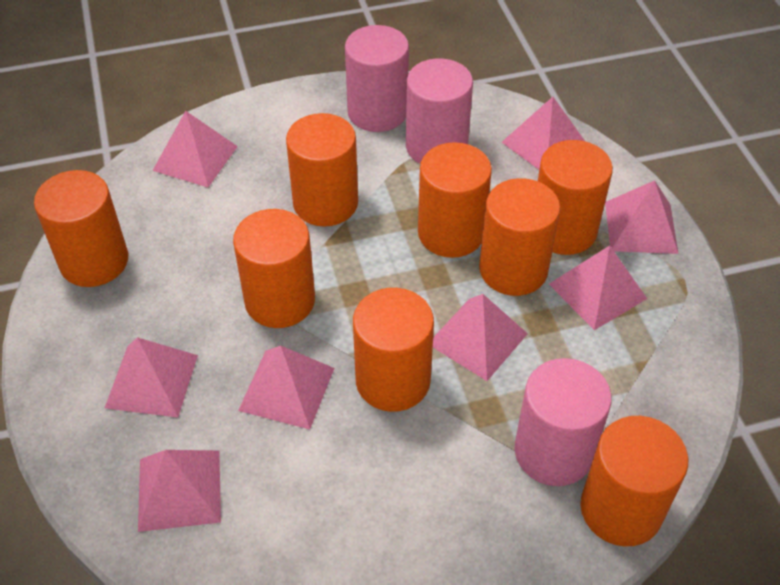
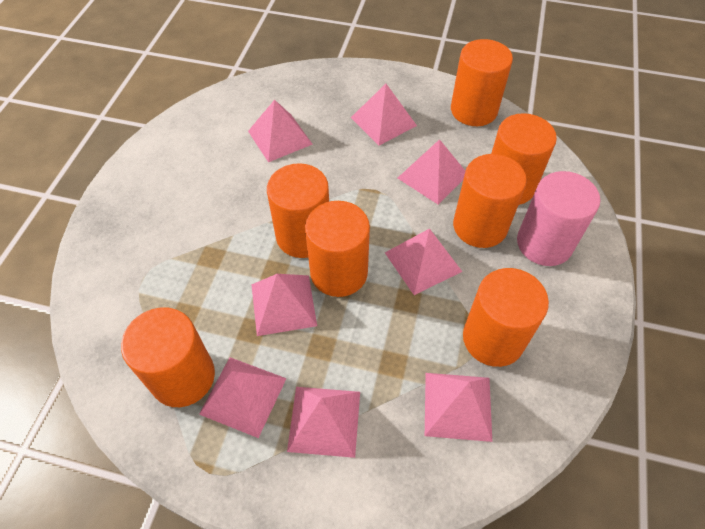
orange cylinder: [34,170,128,287] [233,209,315,328] [286,113,358,227] [353,288,434,412] [418,142,492,258] [479,178,560,296] [538,140,613,255] [580,416,688,546] = 8 -> [121,307,215,407] [267,163,329,258] [305,201,370,297] [451,39,513,126] [453,154,527,248] [463,268,549,367] [491,113,557,205] = 7
pink cylinder: [345,25,409,132] [406,59,473,164] [514,358,612,486] = 3 -> [517,171,600,266] = 1

